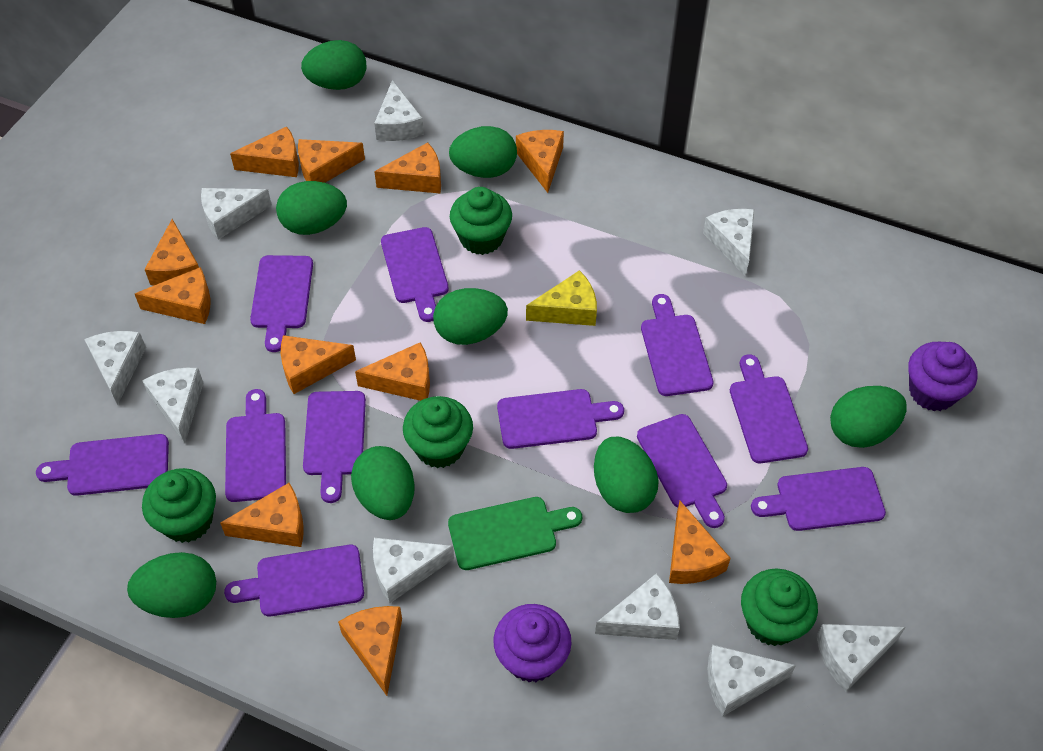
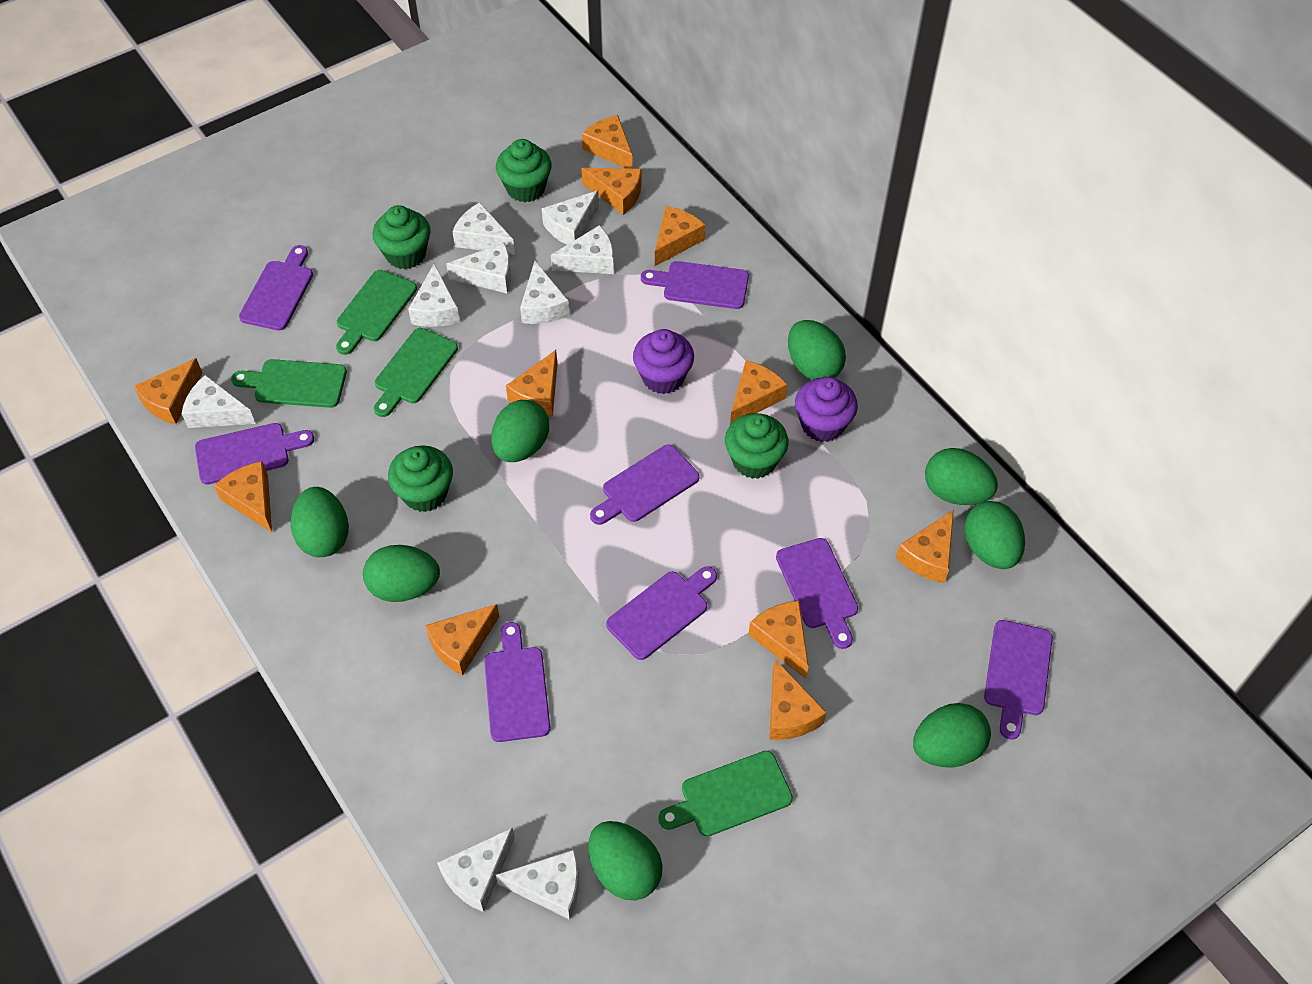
green cutting board: [448,497,582,570] = 1 -> [231,359,347,408] [336,270,417,355] [374,328,458,417] [658,751,793,837] = 4
purple cutting board: [36,434,169,496] [224,545,364,617] [225,389,286,502] [250,255,313,352] [303,391,366,503] [381,227,449,322] [497,389,624,449] [637,414,727,528] [641,294,714,396] [730,354,808,463] [751,467,886,531] = 11 -> [195,423,314,485] [239,245,313,331] [484,622,550,742] [590,444,700,525] [606,566,717,660] [641,261,749,309] [776,538,858,649] [984,620,1053,740] = 8
yellow cheese: [526,270,597,326] = 1 -> none = 0

